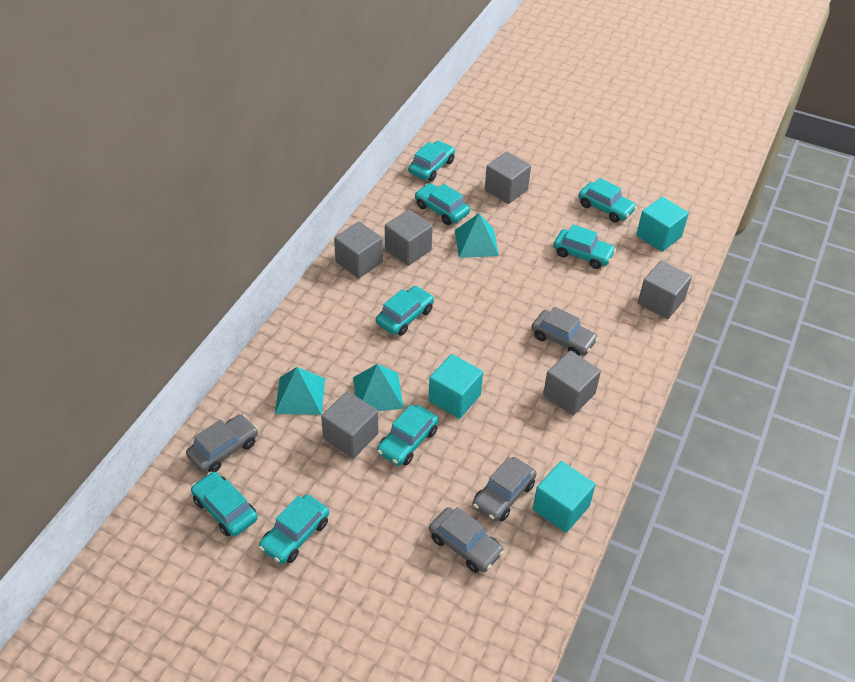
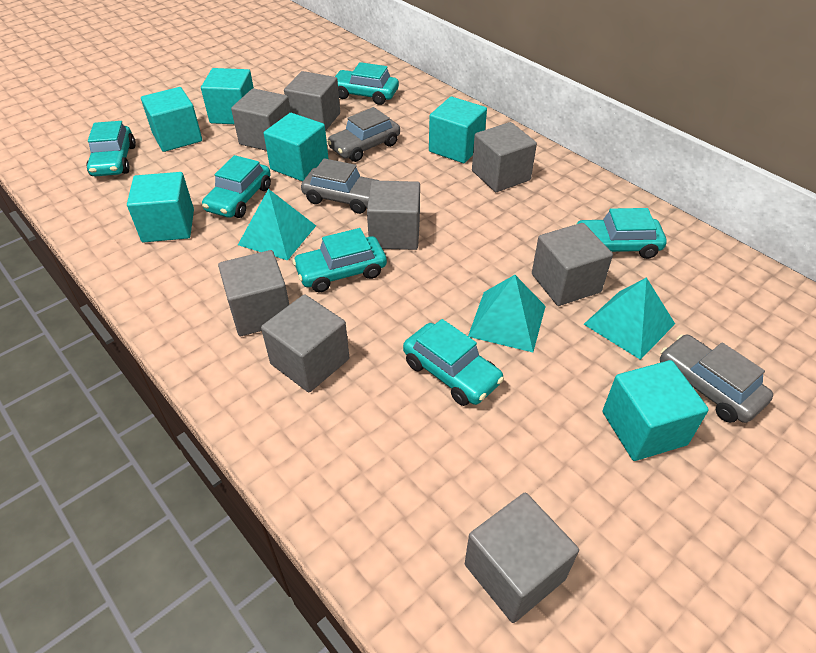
grey car: [186,414,258,472] [429,507,504,573] [473,457,536,522] [531,307,598,356] = 4 -> [301,158,380,214] [327,107,400,162] [660,334,773,423] = 3
grey cube: [321,391,378,459] [334,221,383,278] [385,209,433,266] [485,151,531,204] [543,351,601,415] [638,260,692,319] = 6 -> [218,250,289,336] [231,88,291,151] [261,294,349,392] [284,71,340,131] [367,180,420,250] [465,493,579,623] [472,122,537,192] [532,223,613,306] = 8
turquoise car: [191,472,258,537] [259,495,329,564] [376,286,434,336] [377,405,439,466] [408,141,455,181] [415,183,470,225] [553,224,616,269] [578,178,637,223] = 8 -> [86,121,136,176] [202,155,271,218] [293,228,387,292] [335,62,399,105] [403,319,504,406] [575,208,667,259] = 6
turquoise cube: [429,354,483,419] [533,461,596,533] [636,197,689,252] = 3 -> [127,172,194,242] [141,87,202,152] [201,68,254,124] [264,113,329,182] [429,97,487,163] [603,360,709,461] = 6

